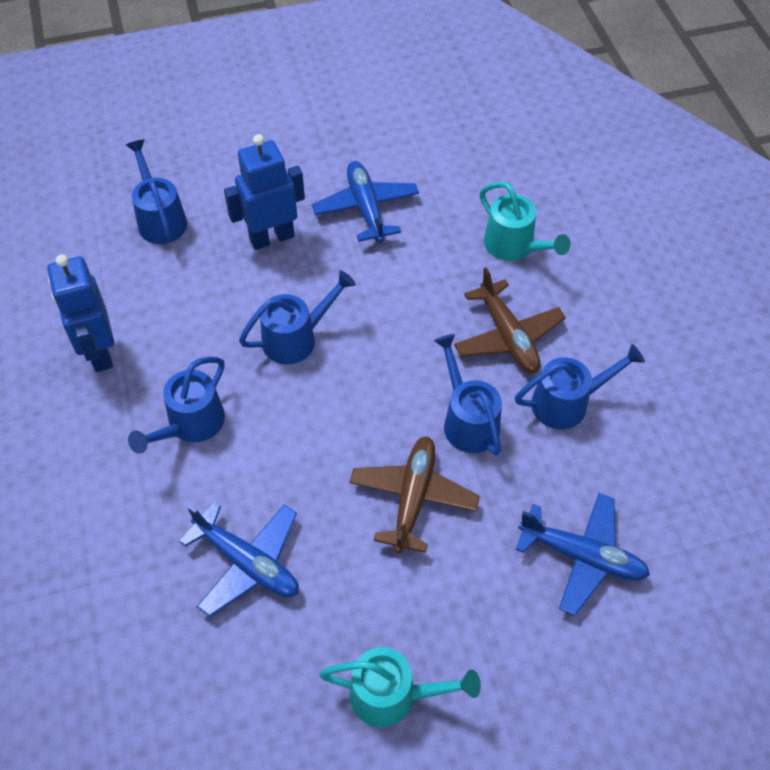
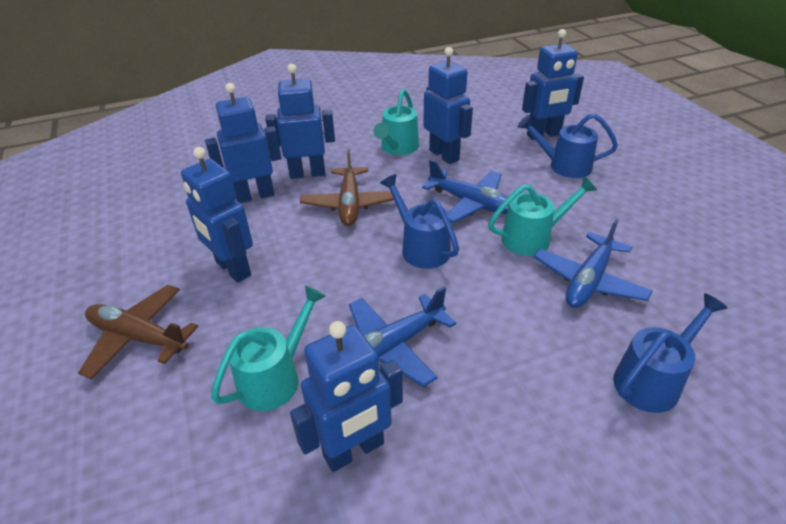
blue robot: [47,254,114,372] [224,134,305,250] = 2 -> [181,147,253,283] [205,83,281,203] [266,64,335,179] [290,321,403,472] [423,47,473,164] [522,29,584,140] = 6
blue watering can: [126,140,187,244] [128,357,225,454] [239,270,356,364] [434,334,502,456] [515,344,645,429] = 5 -> [380,174,459,269] [517,113,618,178] [613,293,728,413] = 3
turquoise watering can: [319,647,481,727] [480,182,570,261] = 2 -> [211,286,326,411] [373,89,419,155] [488,176,597,256] = 3

